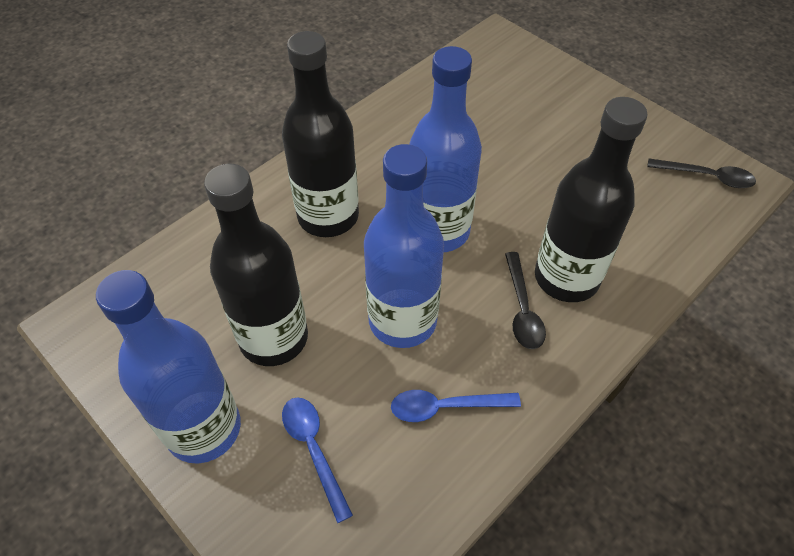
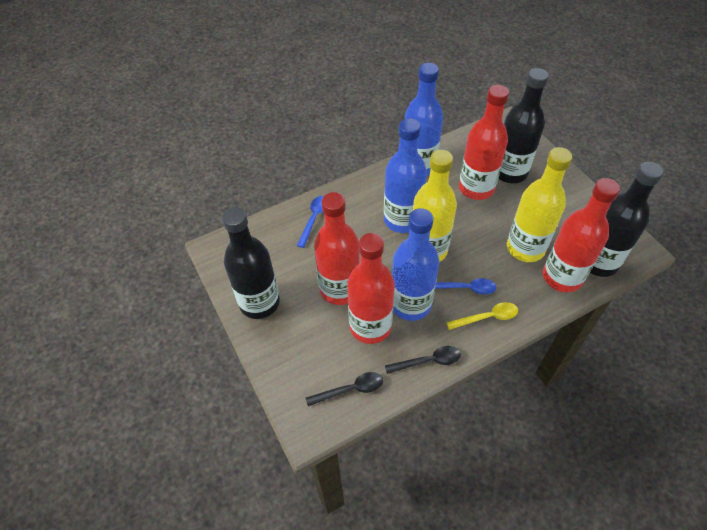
red bottle: none = 0 -> [314,192,360,305] [347,233,395,344] [459,85,509,200] [543,178,620,292] = 4
yellow bottle: none = 0 -> [413,150,457,262] [507,147,572,262] = 2
yellow spoon: none = 0 -> [446,302,518,330] = 1

